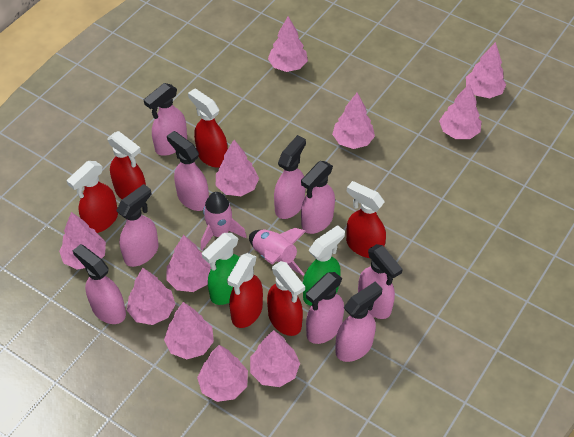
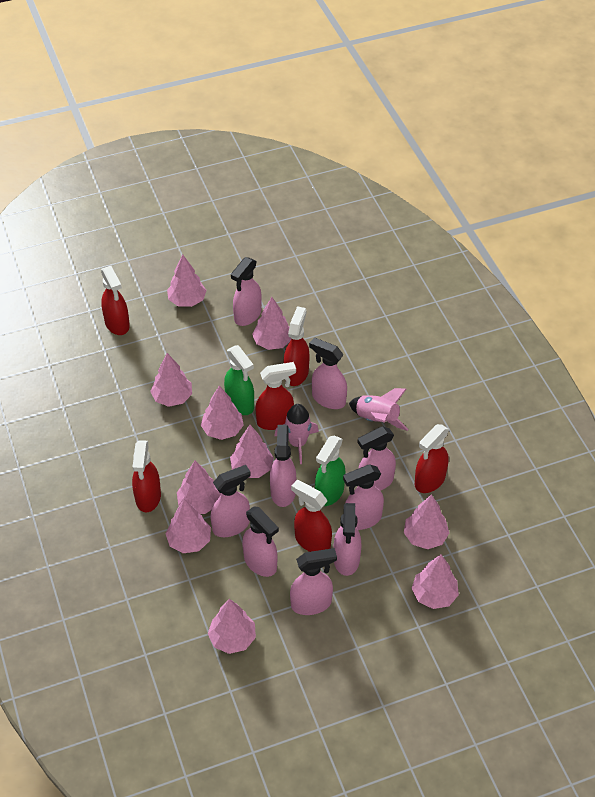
pink tree: [59,212,106,270] [127,268,175,325] [164,302,214,359] [166,235,211,292] [197,345,248,402] [216,140,259,196] [250,330,300,387] [268,16,308,72] [332,93,375,149] [439,83,482,139] [466,42,506,98] = 11 -> [150,353,192,407] [165,499,211,553] [167,255,207,307] [177,461,221,514] [201,385,244,440] [208,599,256,654] [230,425,274,478] [252,297,292,350] [404,494,449,549] [412,554,459,609] = 10

